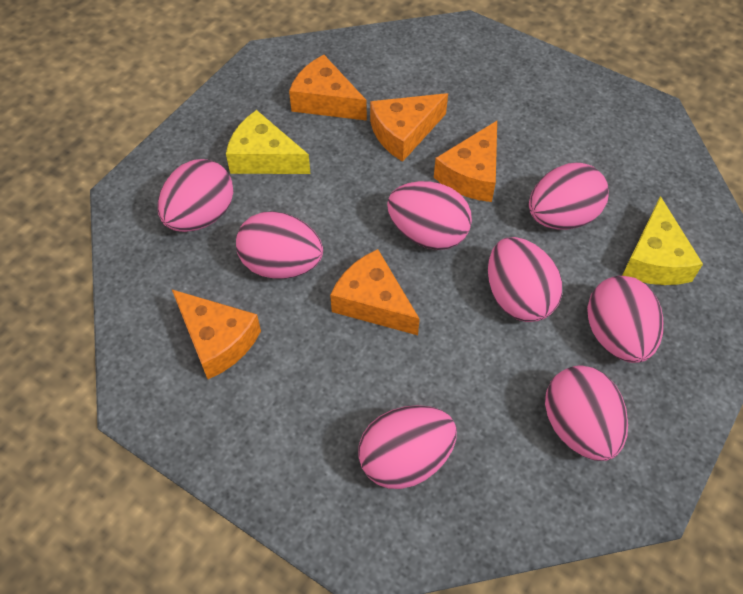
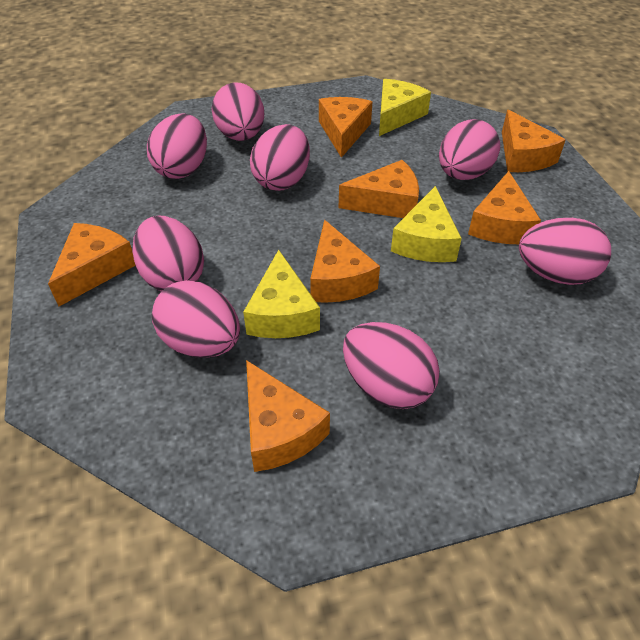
orange cheese: [172,290,261,379] [289,55,367,121] [330,249,420,335] [370,93,448,162] [434,121,497,202] = 5 -> [48,223,136,306] [246,360,330,472] [310,220,380,303] [319,97,373,158] [339,160,419,218] [468,171,541,244] [502,110,566,172] = 7
yellow cheese: [226,110,311,174] [622,196,703,285] = 2 -> [243,250,320,338] [379,79,431,136] [391,186,462,262] = 3

